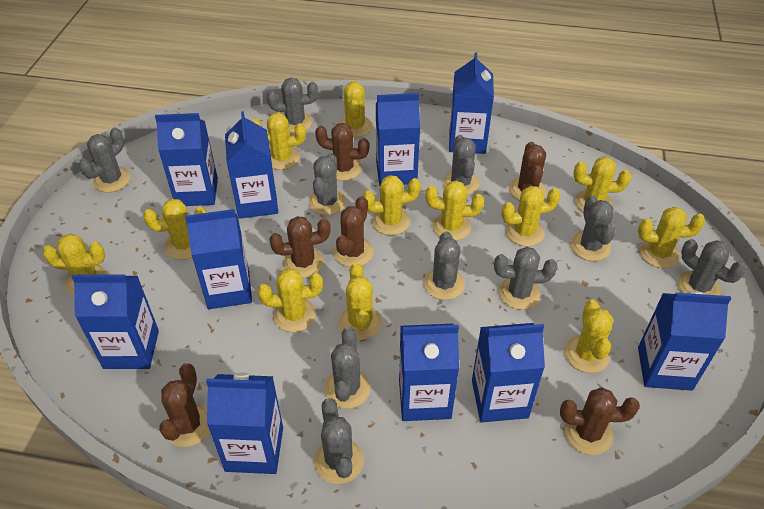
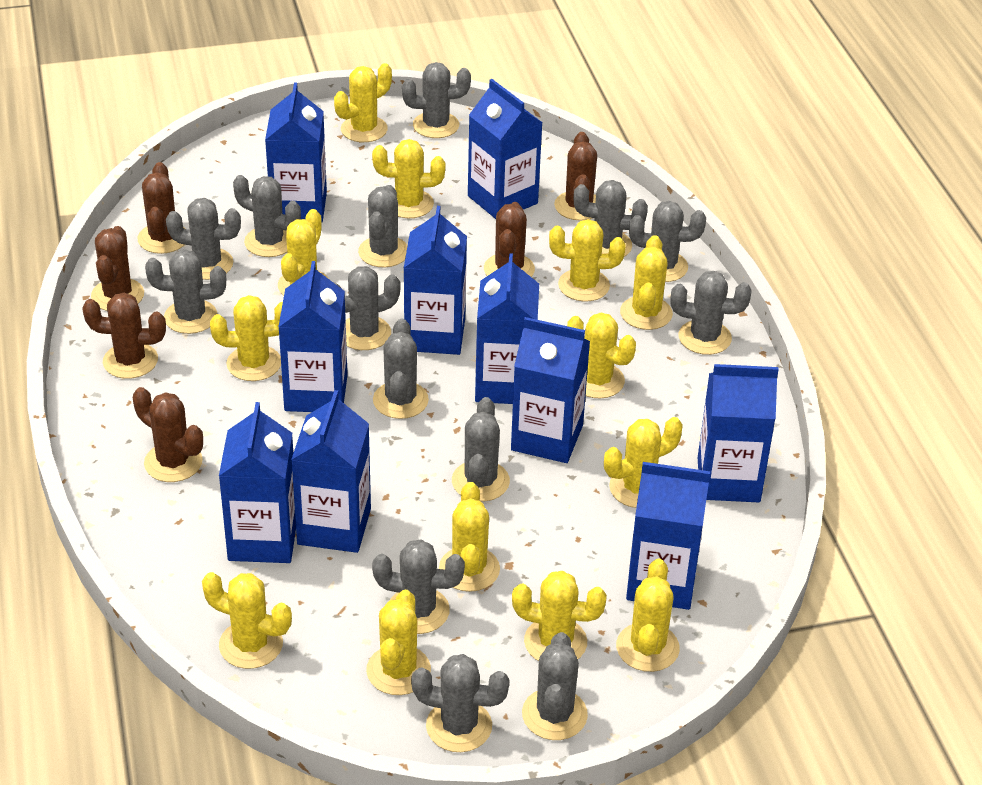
grey cactus: [79,128,131,192] [267,78,318,133] [309,153,346,215] [314,398,364,484] [324,327,371,409] [423,232,465,300] [443,135,479,195] [494,247,558,310] [570,196,615,261] [678,239,746,295] = 10 -> [145,250,226,334] [166,198,241,280] [233,175,301,257] [333,266,401,350] [358,185,408,267] [372,539,465,634] [373,319,429,419] [402,62,471,138] [411,654,510,752] [452,397,510,502] [522,632,588,740] [574,180,648,257] [629,201,706,282] [670,271,752,355] = 14
yellow cactus: [42,234,108,295] [143,199,207,260] [252,112,306,170] [258,268,323,332] [339,80,372,138] [339,263,382,340] [362,175,421,235] [425,180,484,241] [501,186,561,247] [565,300,613,373] [573,157,631,212] [638,207,705,268] = 12 -> [202,572,292,669] [210,295,283,381] [278,209,329,296] [334,63,392,142] [366,590,431,695] [372,139,445,218] [439,482,500,592] [512,571,607,661] [549,219,625,302] [567,313,636,399] [604,417,683,508] [616,558,680,672] [620,235,673,330] = 13

